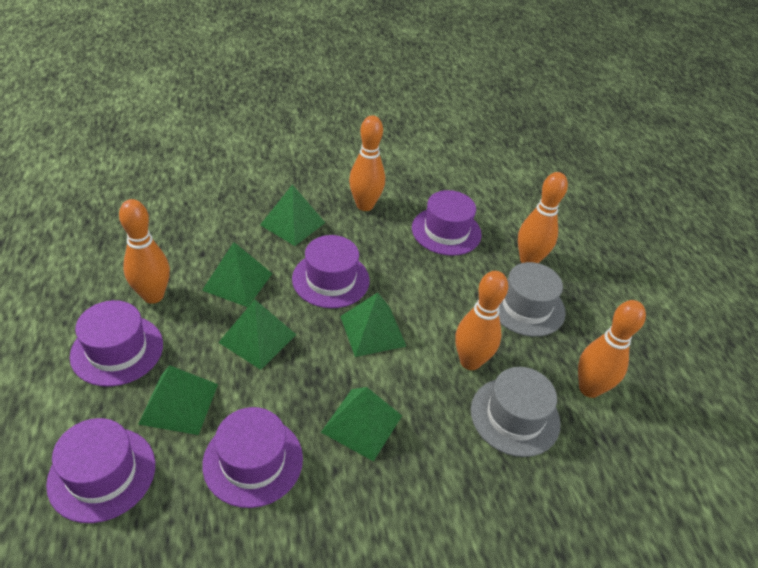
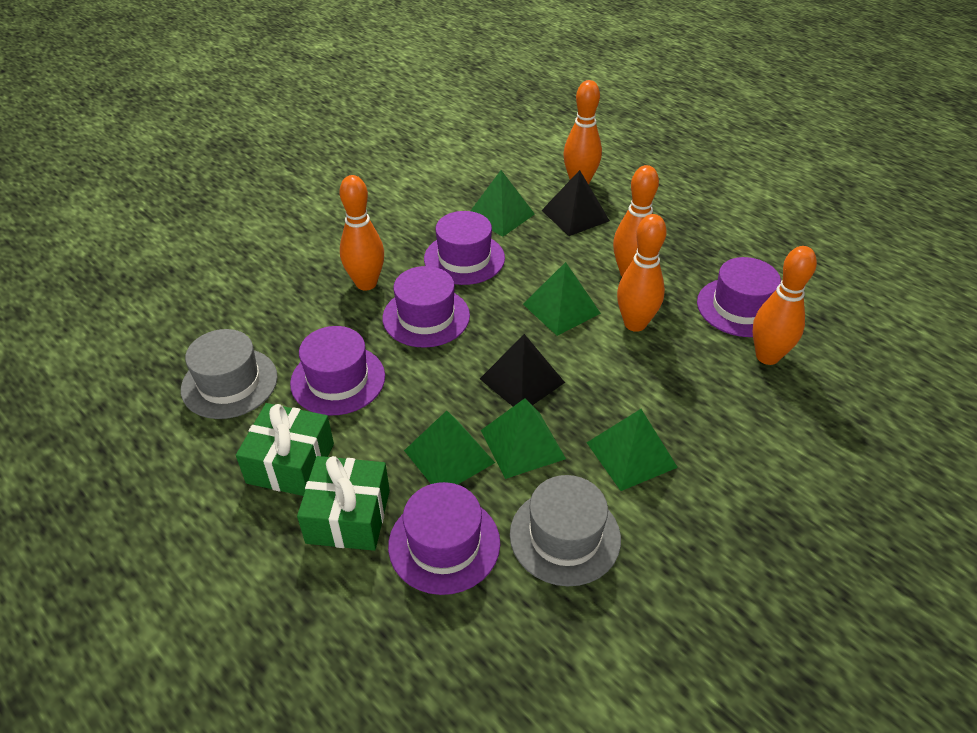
black pyramid: none = 0 -> [480,334,565,406] [541,170,610,236] = 2
green gift: none = 0 -> [236,403,334,496] [297,456,390,551] = 2
green pyramid: [138,365,218,435] [202,242,273,307] [218,300,296,370] [260,184,325,246] [321,387,402,462] [340,293,406,357] = 6 -> [404,411,495,485] [470,170,535,237] [481,398,566,479] [523,262,601,336] [587,409,678,491] = 5

